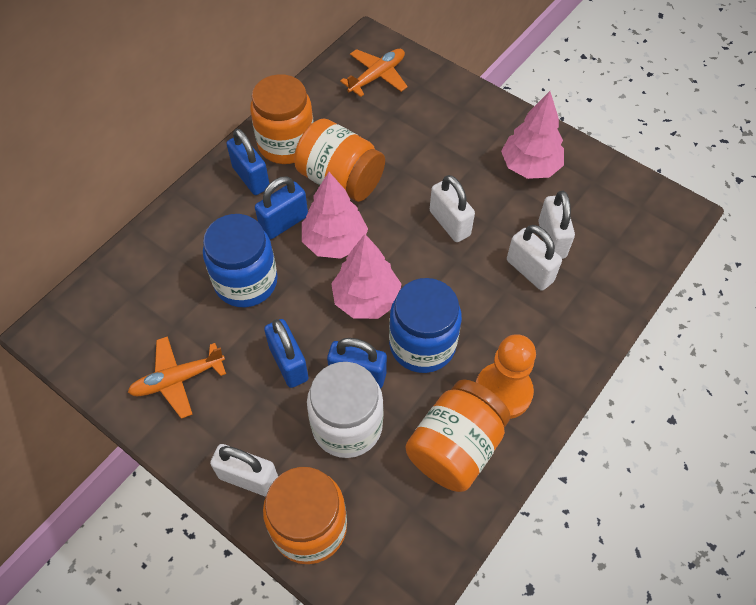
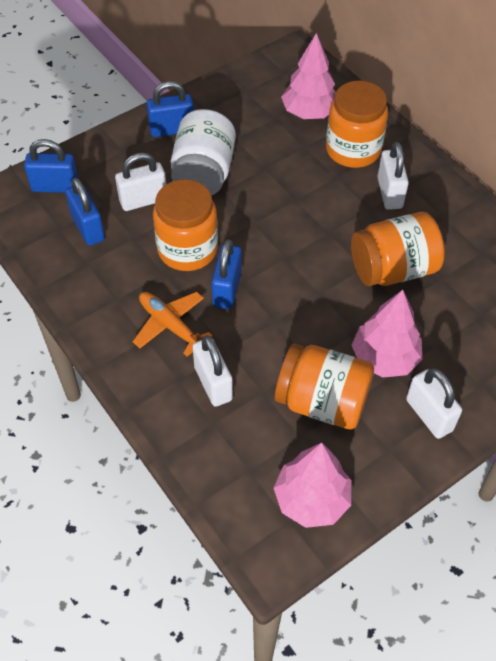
blue jar: [203,214,278,307] [389,278,462,373] = 2 -> none = 0
orange pawn: [476,334,536,419] = 1 -> none = 0
orange plane: [128,336,226,419] [340,49,408,97] = 2 -> [133,292,213,357] = 1

